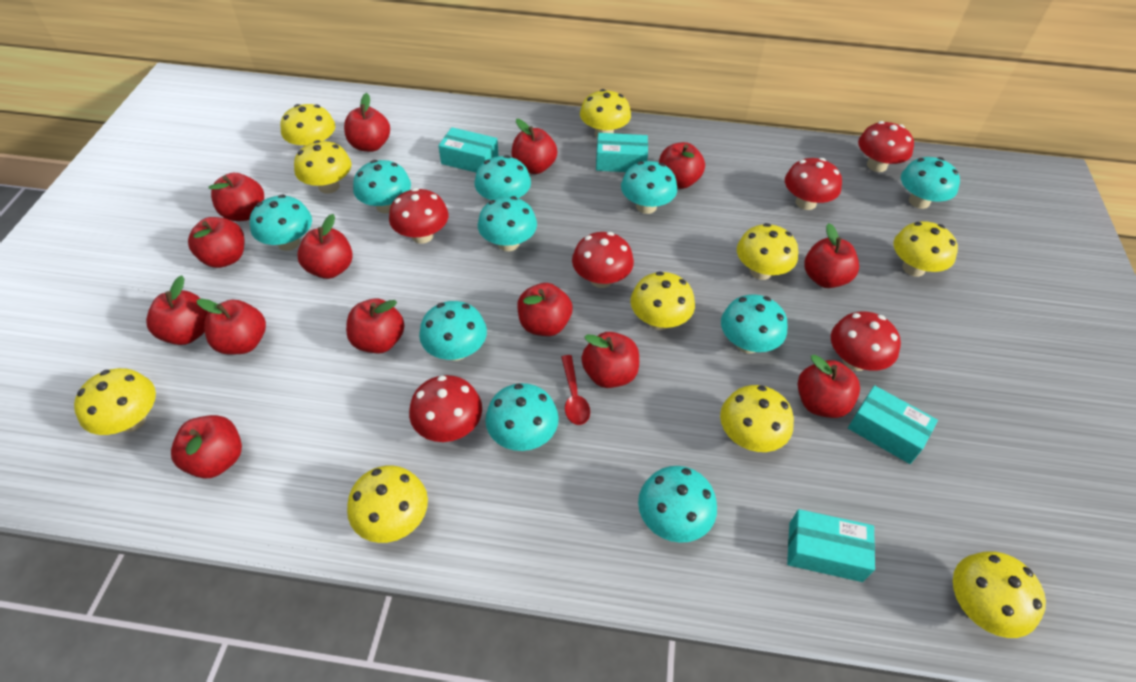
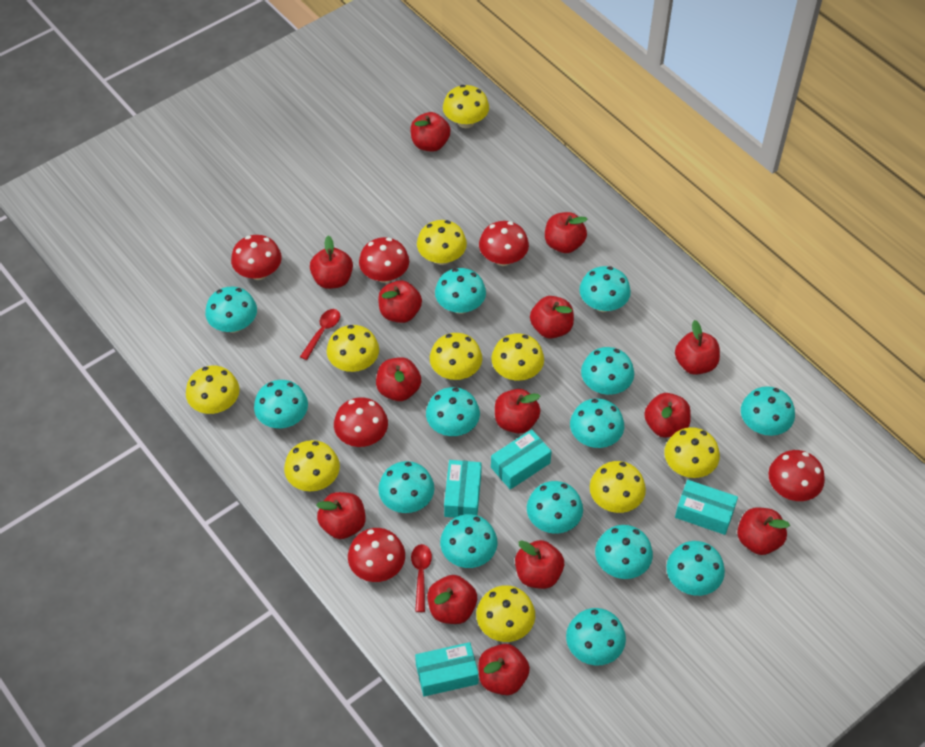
red spoon: [561,355,590,425] = 1 -> [300,309,340,360] [411,544,432,612] = 2
turquoise mushroom: [250,195,312,251] [353,160,411,213] [419,301,487,361] [475,155,531,200] [478,196,537,251] [485,383,559,451] [621,161,677,214] [638,466,717,543] [721,294,788,353] [901,157,960,209] = 10 -> [205,287,257,333] [254,380,308,428] [378,461,434,513] [426,387,480,436] [435,268,486,314] [440,514,497,568] [527,481,583,534] [566,608,626,665] [570,398,624,448] [579,266,631,312] [581,347,634,395] [595,525,653,579] [666,541,725,596] [741,386,795,436] = 14

